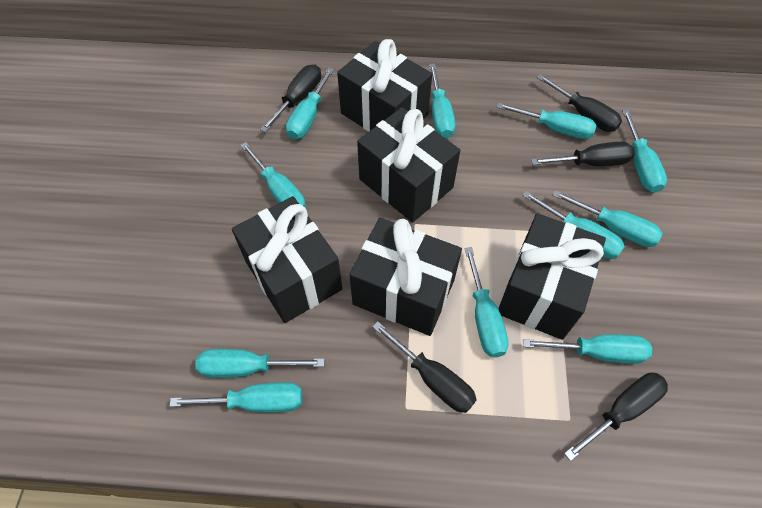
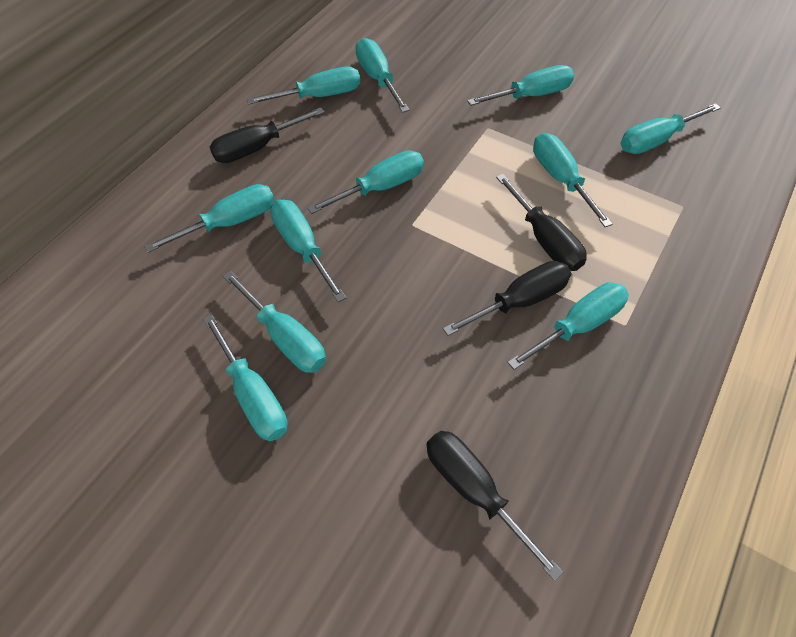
black gift: [232,196,342,323] [337,39,432,132] [349,218,462,336] [357,107,460,223] [498,213,606,340] = 5 -> none = 0
black screwdriver: [260,65,321,133] [372,321,477,413] [531,142,635,166] [537,74,622,132] [564,373,668,461] = 5 -> [210,107,325,163] [426,431,563,581] [443,261,571,336] [496,174,587,271] = 4

